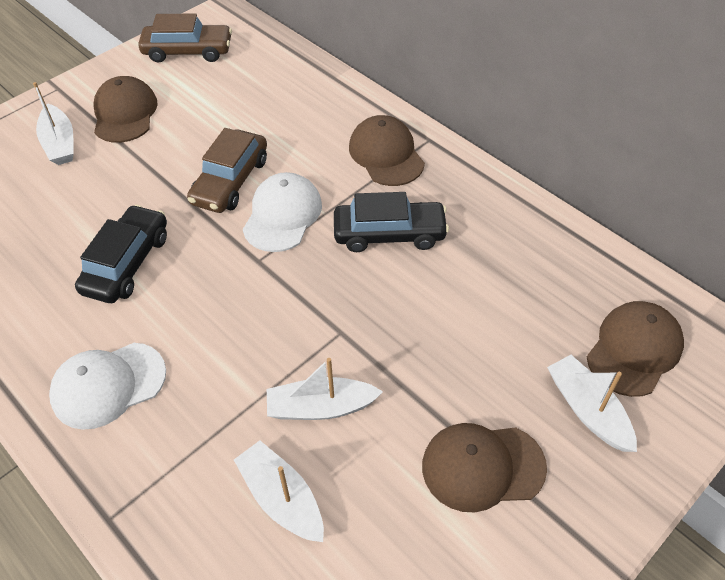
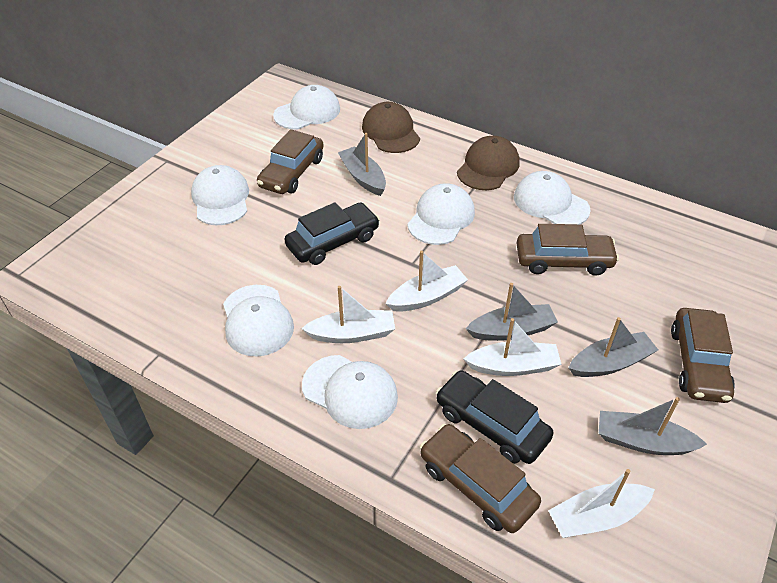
brown cap: [94,76,158,143] [349,115,425,186] [422,423,547,512] [587,301,684,397] = 4 -> [362,102,420,153] [457,136,519,190] = 2
brown car: [138,13,232,63] [187,128,267,213] = 2 -> [257,129,324,194] [420,424,541,533] [517,224,619,276] [671,308,735,403] = 4
grey boat: none = 0 -> [338,133,386,196] [466,283,558,341] [569,317,658,377] [599,397,707,455] = 4
white cap: [49,343,166,430] [243,172,322,252] = 2 -> [191,165,249,225] [223,285,294,357] [273,85,340,129] [302,355,398,429] [407,183,475,245] [514,171,590,224] = 6

